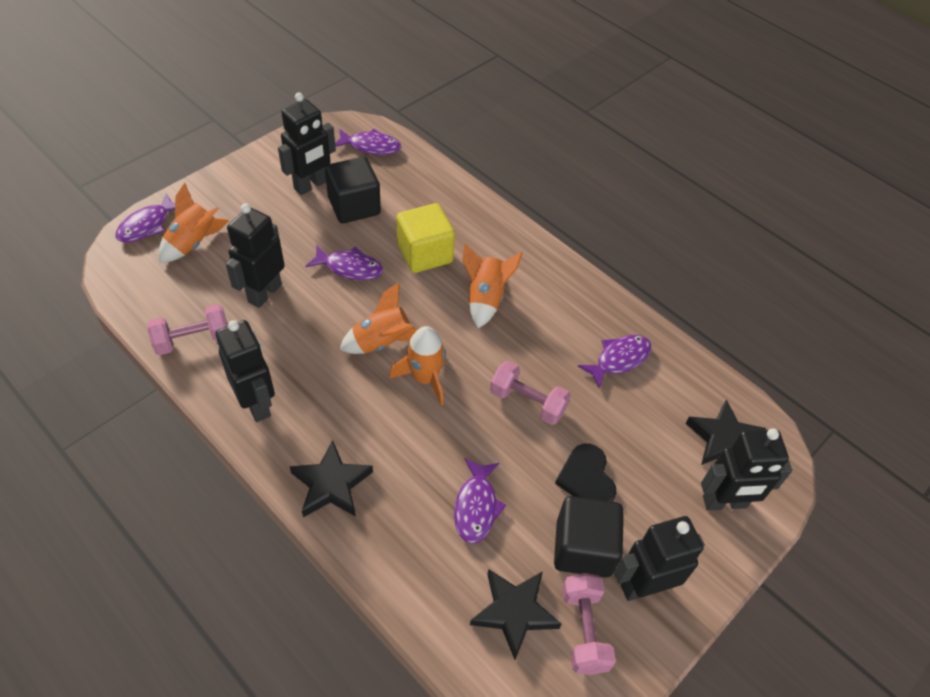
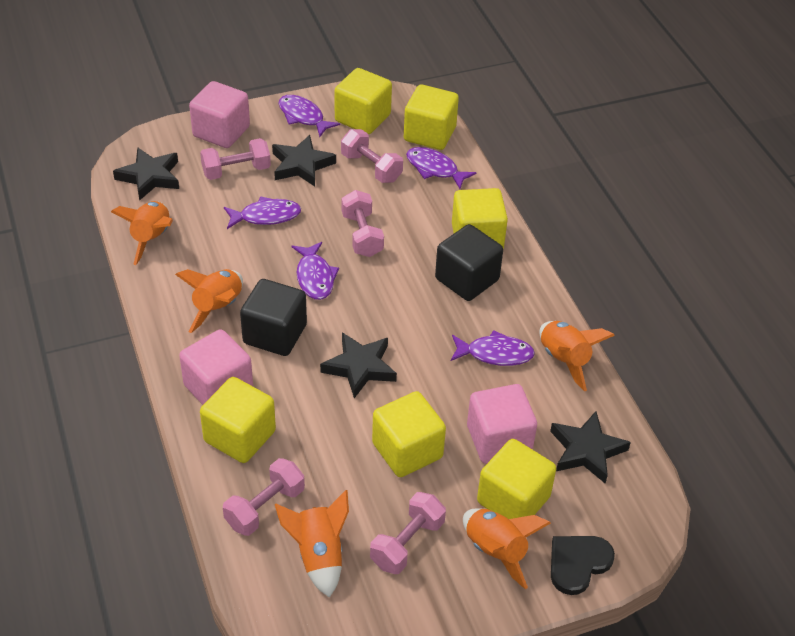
black robot: [215,320,275,422] [226,203,285,308] [278,93,336,195] [614,516,705,601] [701,428,792,511] = 5 -> none = 0
black star: [289,440,373,517] [470,569,561,660] [685,399,766,465] = 3 -> [113,147,179,201] [272,135,336,187] [320,332,397,398] [550,411,631,483] = 4
orange rocket: [159,183,229,263] [340,282,418,354] [389,326,445,405] [462,243,523,328] = 4 -> [111,201,173,265] [175,269,243,333] [275,490,349,598] [463,508,551,589] [539,321,615,391] = 5
pink cube: none = 0 -> [179,329,253,405] [189,81,250,148] [467,384,537,464] = 3
pink dumbbell: [147,304,228,355] [490,361,571,425] [562,573,616,675] = 3 -> [200,138,271,180] [223,458,305,536] [341,129,403,183] [342,190,384,257] [370,492,446,574] = 5
yellow cube: [397,203,455,273] = 1 -> [200,377,276,463] [335,68,392,134] [372,391,446,477] [404,84,459,150] [452,188,508,249] [477,439,556,519] = 6

